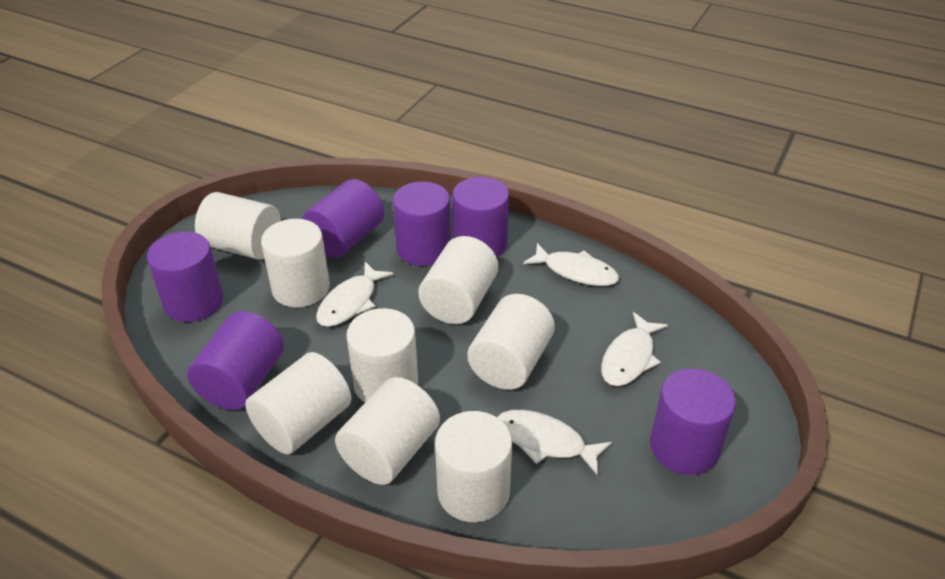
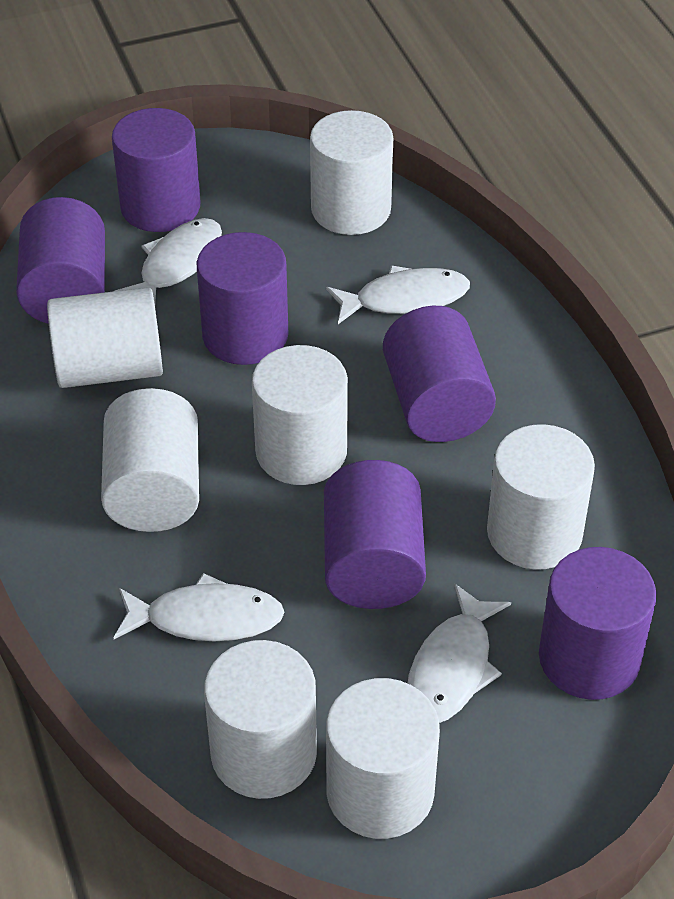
white cylinder: [195,192,281,260] [245,352,352,454] [261,219,330,308] [335,377,440,485] [346,308,418,402] [418,236,498,324] [435,411,512,522] [467,294,555,390] = 8 -> [47,287,163,388] [101,388,199,532] [204,640,317,799] [252,345,348,485] [310,110,393,235] [326,678,440,839] [487,424,595,570] = 7

